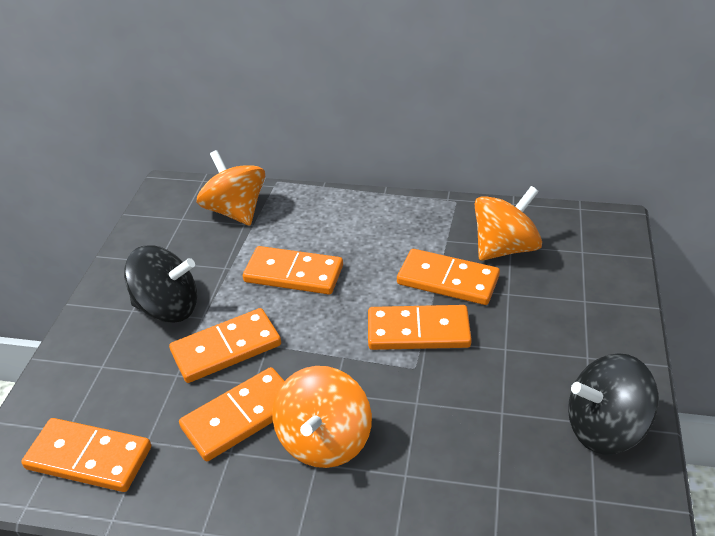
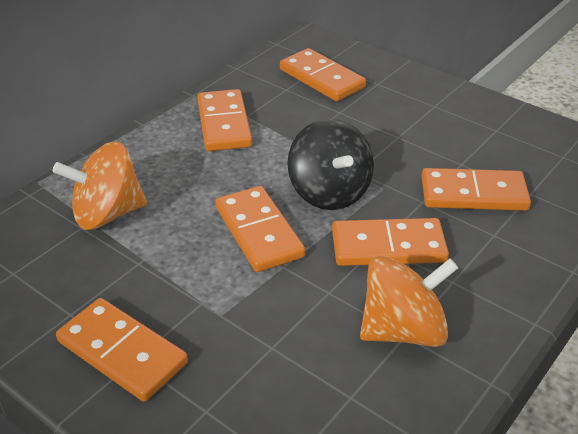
black spinning top: [124,245,197,323] [568,353,659,455] = 2 -> [287,119,374,210] = 1
orange spinning top: [197,150,265,226] [272,366,372,468] [475,186,542,261] = 3 -> [53,142,147,230] [360,256,458,347] = 2

